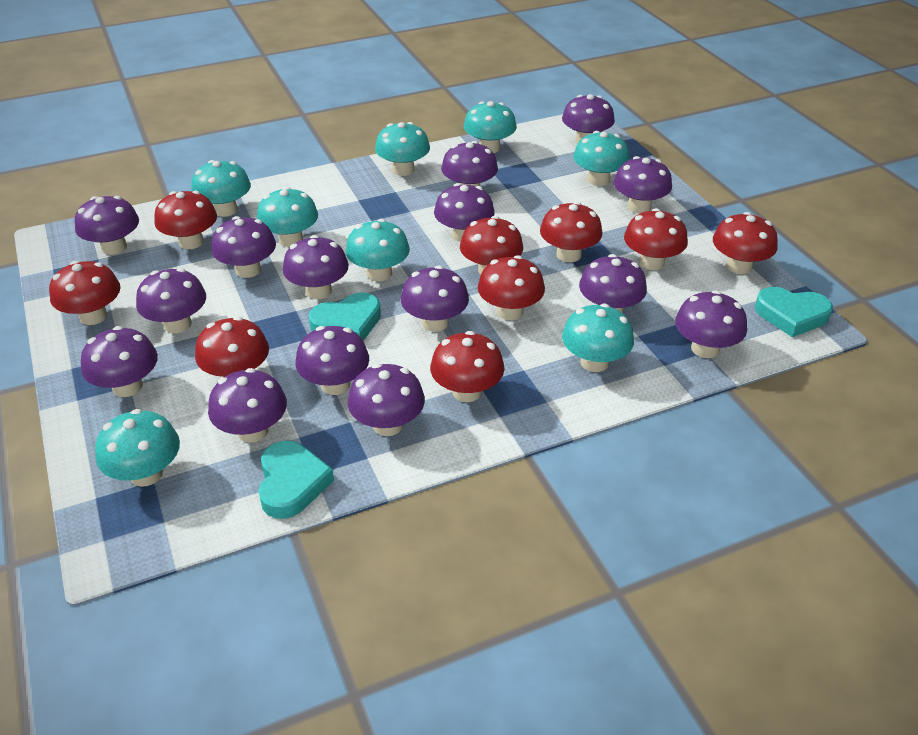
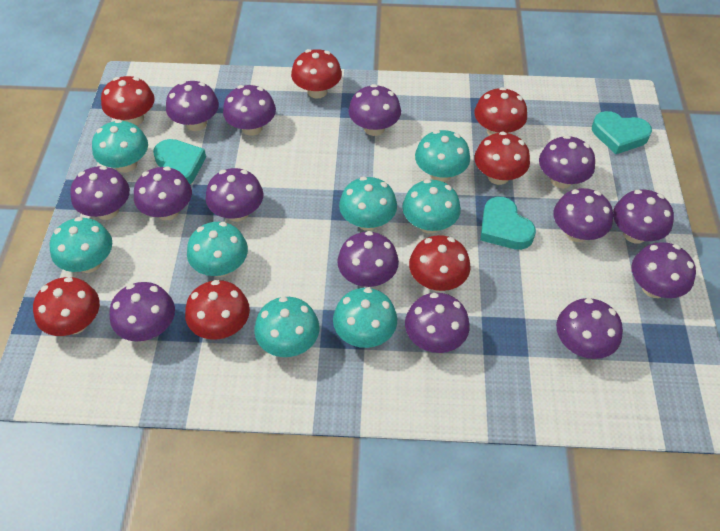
purple mushroom: [75,196,139,255] [81,326,158,397] [136,268,206,333] [208,368,287,443] [211,216,276,278] [283,235,349,299] [295,326,369,395] [348,363,425,436] [401,265,469,332] [434,183,495,242] [441,141,498,186] [562,94,615,144] [579,254,647,313] [613,156,672,213] [675,290,747,358] = 15 -> [70,166,130,220] [109,282,175,341] [134,167,192,221] [166,81,219,131] [206,168,263,222] [223,85,276,136] [337,231,399,287] [348,84,401,136] [405,293,470,353] [539,135,595,189] [553,188,613,242] [556,298,623,359] [613,190,674,244] [631,242,696,298] = 14
red mushroom: [49,261,121,325] [154,191,217,249] [195,316,269,378] [430,331,505,402] [460,216,523,275] [478,255,545,320] [540,202,602,262] [624,208,688,270] [713,212,778,274] = 9 -> [33,277,100,336] [101,76,155,126] [185,280,250,340] [291,49,342,98] [409,235,470,291] [474,87,527,136] [474,131,530,185] = 7

